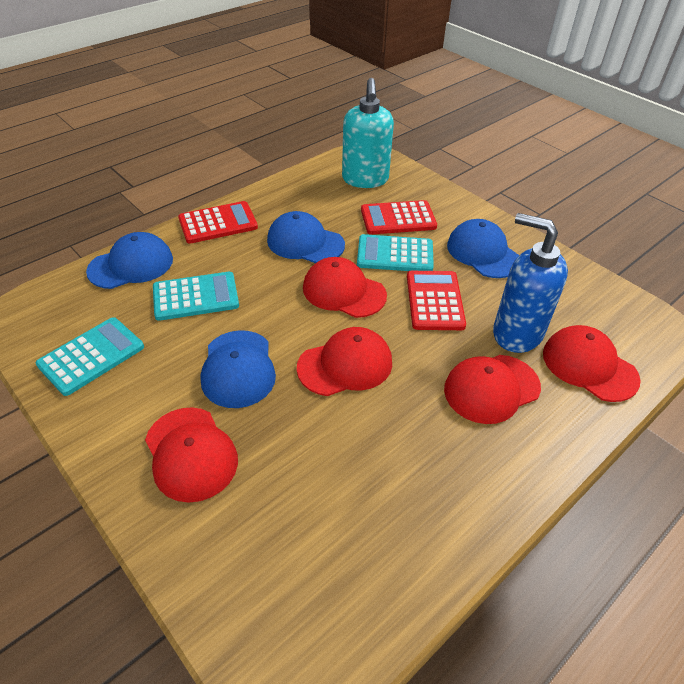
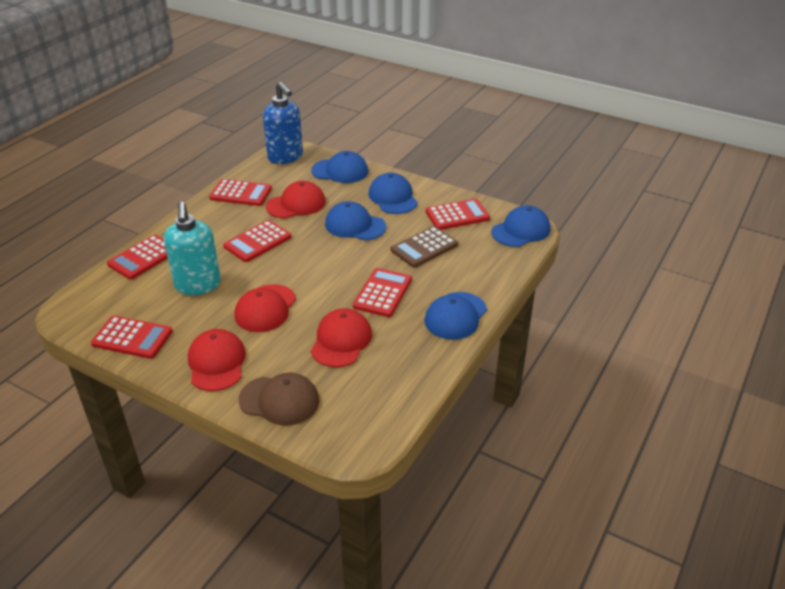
blue cap: [86,232,173,289] [201,330,276,408] [267,211,345,263] [447,219,519,278] = 4 -> [311,151,368,183] [325,201,386,240] [368,173,418,214] [424,292,487,340] [491,205,550,247] = 5
brown calculator: none = 0 -> [391,226,458,268] = 1
brown cap: none = 0 -> [239,372,320,426] = 1
red calculator: [178,201,258,244] [361,200,437,235] [407,271,466,330] = 3 -> [91,316,173,359] [107,235,168,280] [209,179,272,206] [223,220,291,262] [353,268,412,317] [426,199,490,230] = 6
red cap: [145,407,238,503] [297,327,392,396] [303,257,387,318] [444,355,541,424] [543,325,641,402] = 5 -> [188,329,246,391] [234,284,296,332] [266,181,326,218] [311,308,372,367] = 4
turquoise calculator: [36,317,144,396] [153,272,239,321] [357,234,434,271] = 3 -> none = 0

